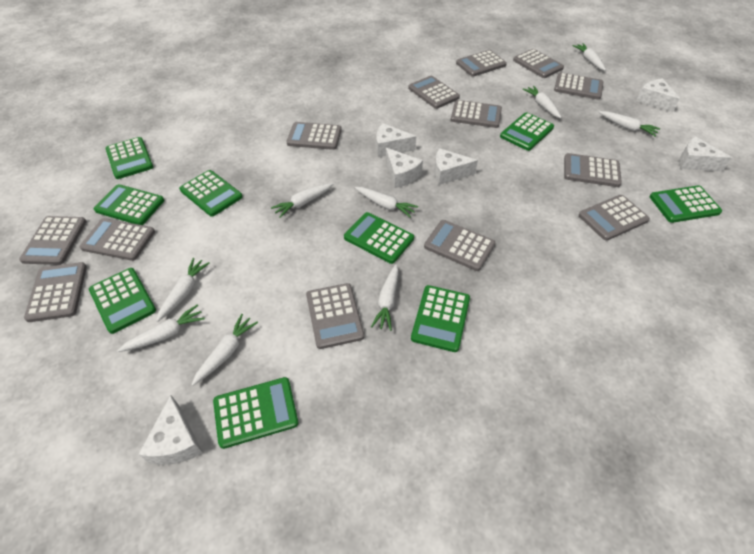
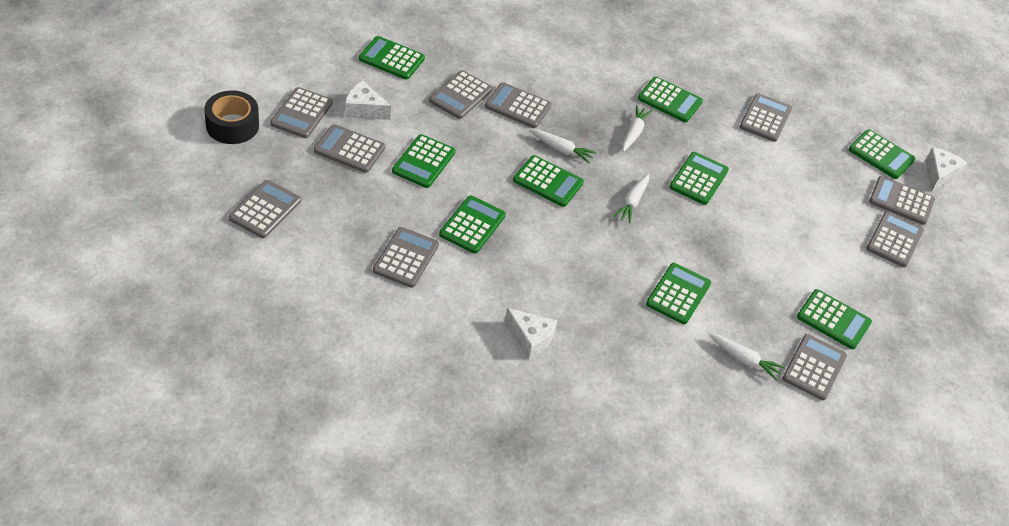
black tape: none = 0 -> [204,90,259,144] = 1
grey calculator: [19,216,87,265] [24,262,87,322] [80,218,155,261] [286,122,342,150] [306,283,364,349] [408,76,460,109] [424,220,495,271] [451,100,502,128] [456,50,507,77] [513,49,564,78] [554,73,603,100] [564,153,622,187] [579,195,650,241] = 13 -> [229,180,301,238] [270,87,333,138] [314,124,385,173] [373,227,439,288] [429,70,492,119] [485,82,552,128] [740,93,792,142] [782,334,847,400] [866,211,924,267] [869,176,935,225] = 10
white carrot: [117,305,205,352] [156,258,210,322] [192,314,258,386] [271,183,333,218] [355,187,418,218] [371,264,399,331] [522,86,562,118] [572,43,606,71] [599,111,660,137] = 9 -> [529,129,596,163] [613,174,649,224] [622,105,652,152] [709,333,785,381] = 4
white cheese: [138,395,203,465] [376,123,416,157] [386,148,423,188] [434,148,478,185] [636,78,680,112] [679,136,732,171] = 6 -> [345,81,391,120] [505,308,557,360] [925,147,967,191] = 3

